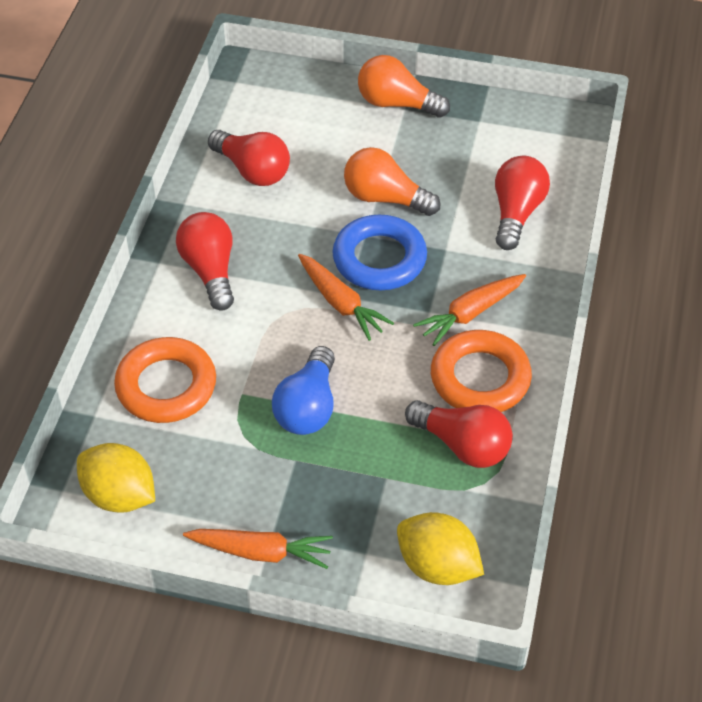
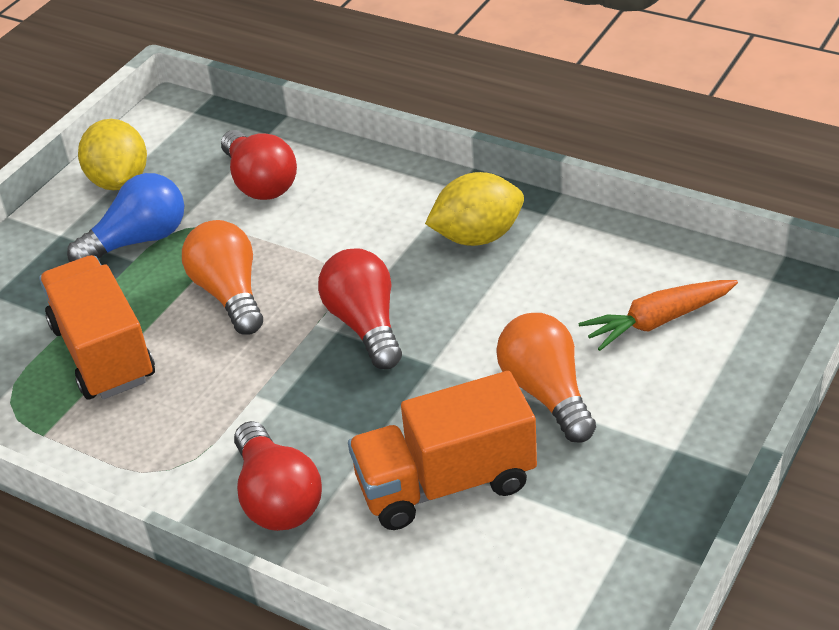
blue ring: [332,215,427,290] = 1 -> none = 0
orange carrot: [183,529,333,569] [298,254,394,341] [413,274,526,346] = 3 -> [578,280,738,351] = 1
orange ring: [114,337,216,423] [431,330,532,412] = 2 -> none = 0
orange truck: none = 0 -> [39,255,155,399] [348,371,537,530] = 2
red light bulb: [176,212,234,311] [208,130,290,186] [405,400,513,468] [495,156,550,250] = 4 -> [221,130,297,200] [234,421,322,531] [318,248,402,369] = 3

